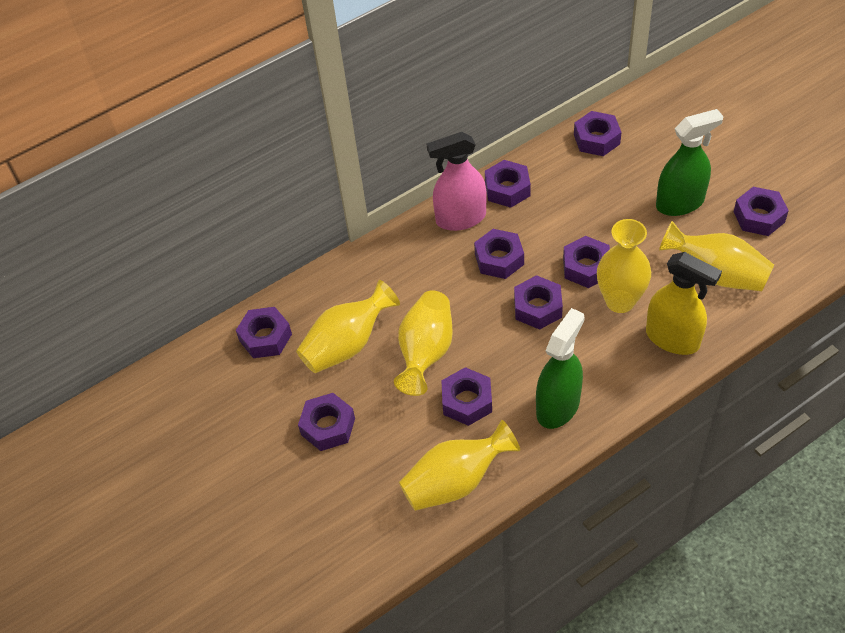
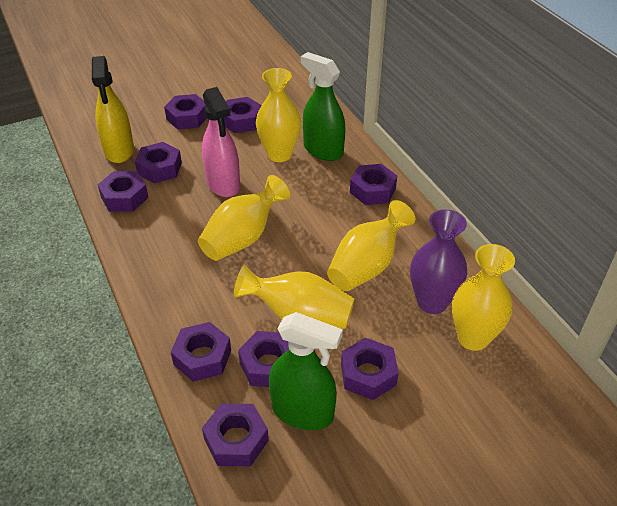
purple vase: none = 0 -> [410,209,467,314] = 1

